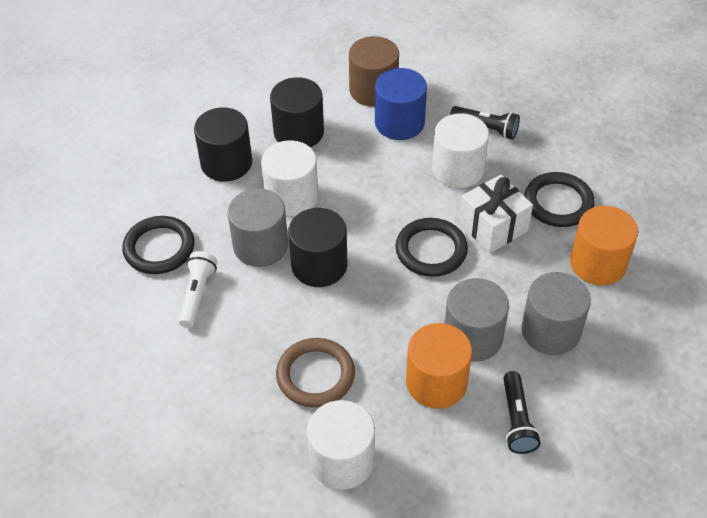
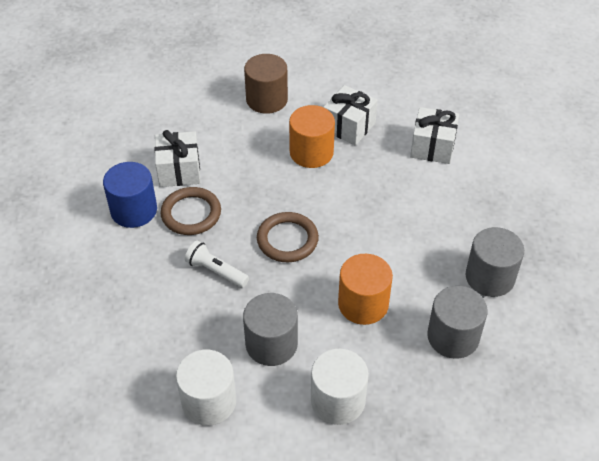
black cylinder: [194,107,252,182] [270,77,324,147] [288,208,347,287] = 3 -> none = 0
black flashlight: [450,106,520,139] [503,371,541,454] = 2 -> none = 0
black ring: [122,216,194,274] [395,218,468,277] [524,172,594,227] = 3 -> none = 0
brown ring: [276,338,355,408] = 1 -> [160,187,221,235] [257,212,319,262] = 2
white cylinder: [261,140,319,216] [307,400,375,490] [432,113,489,188] = 3 -> [176,350,236,426] [311,349,369,425] = 2
white gift: [459,175,533,253] = 1 -> [154,130,200,187] [324,85,378,146] [410,107,459,164] = 3

